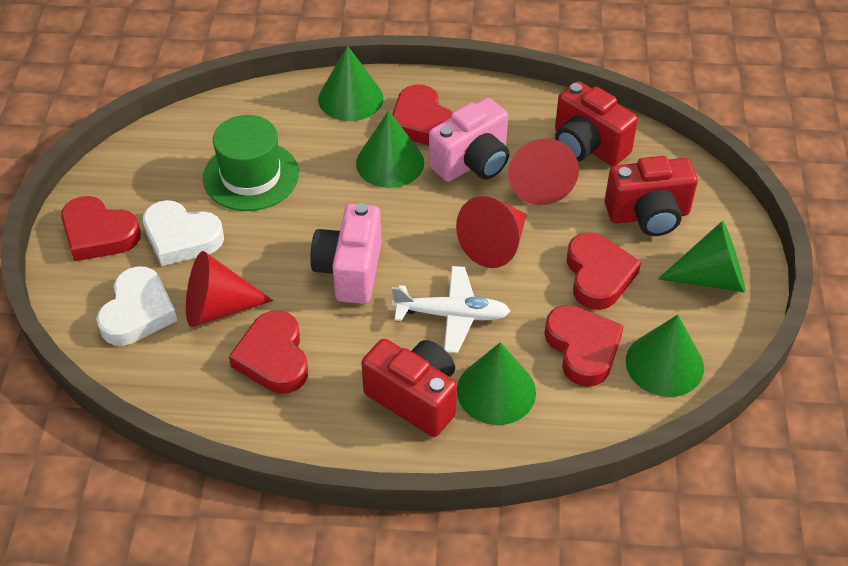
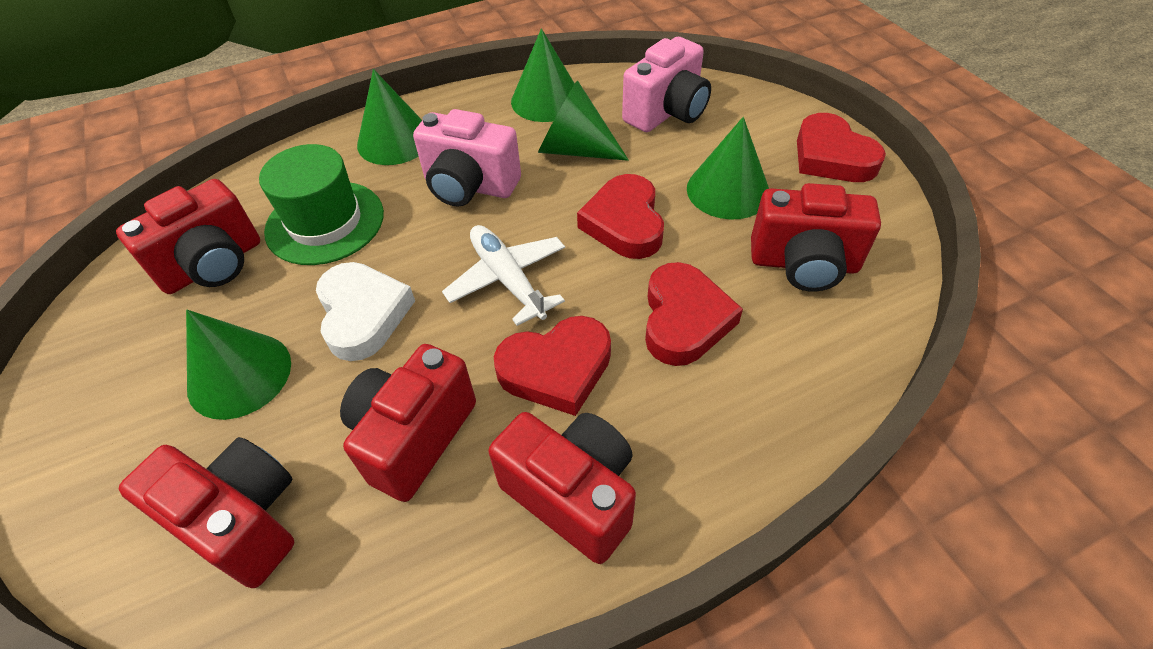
red camera: [361,339,457,437] [555,81,638,166] [605,156,698,236] = 3 -> [116,179,260,294] [119,437,294,588] [340,344,476,502] [488,412,636,564] [751,183,881,292] = 5
red cone: [186,251,273,327] [456,196,527,268] [508,138,579,205] = 3 -> none = 0
red heart: [61,196,141,261] [229,310,308,394] [392,84,453,145] [544,305,624,387] [567,232,641,310] = 5 -> [494,316,611,416] [577,174,664,259] [645,262,743,366] [797,113,886,182] = 4
white heart: [97,266,177,346] [143,200,224,266] = 2 -> [316,262,415,361] = 1

